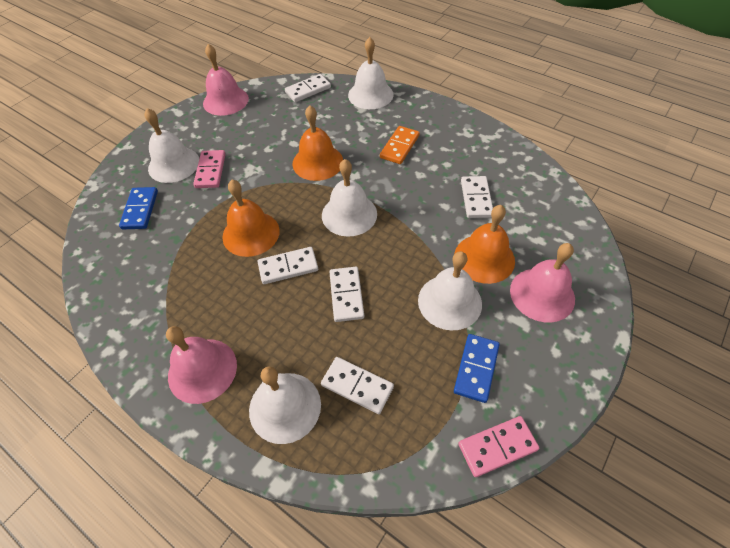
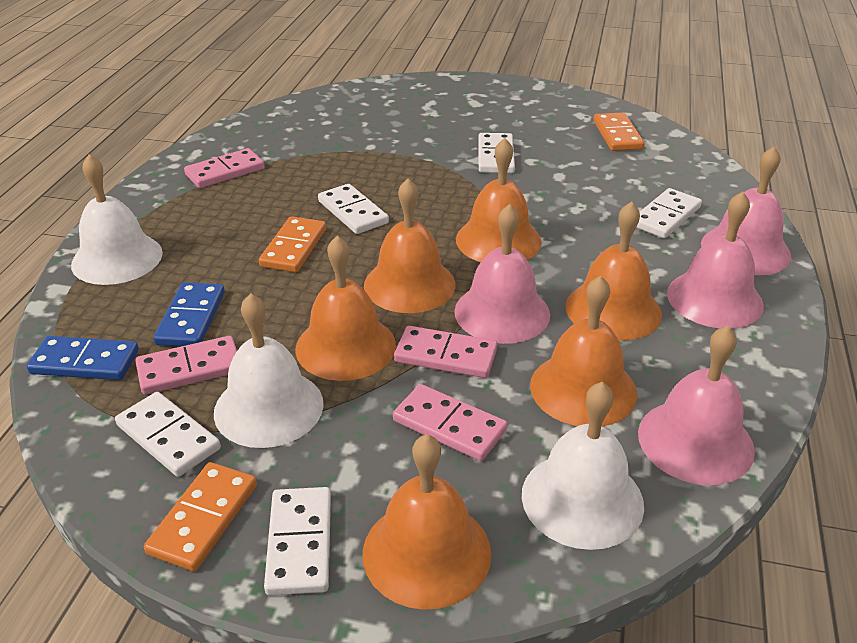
orange bell: [222,180,280,257] [292,105,343,181] [454,205,515,284] = 3 -> [295,236,396,381] [363,434,492,610] [364,178,456,313] [456,138,542,262] [530,276,637,426] [565,201,662,341] = 6
orange domino: [380,126,419,164] = 1 -> [144,462,257,571] [259,216,326,272] [594,113,645,151] = 3
pink bell: [166,326,237,404] [203,44,249,116] [510,243,575,323] = 3 -> [454,204,550,344] [638,325,755,485] [667,191,764,329] [701,146,791,275] = 4
pink domino: [193,150,225,188] [458,416,539,477] = 2 -> [135,336,237,395] [184,148,265,188] [393,384,507,461] [394,326,498,378] = 4
white bell: [144,108,199,183] [249,366,321,444] [322,159,377,237] [348,37,394,109] [418,251,482,331] = 5 -> [71,154,163,285] [214,293,324,448] [522,382,644,550] = 3

